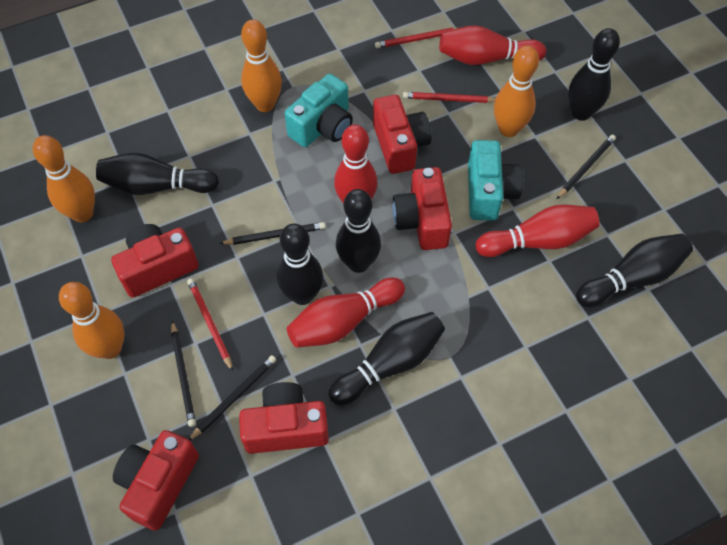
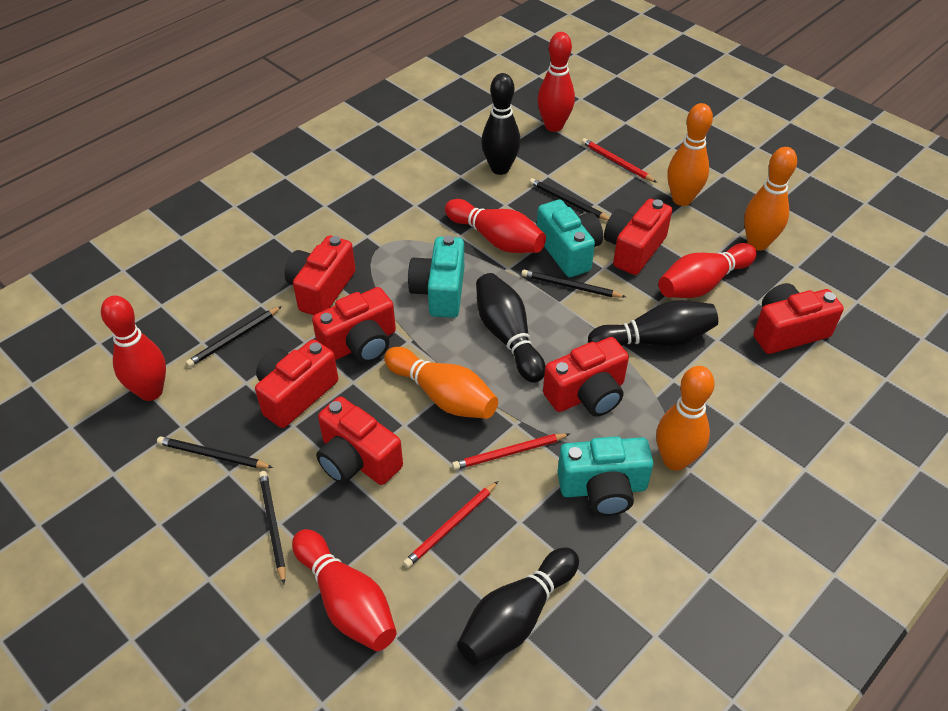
black bowling pin: [96,153,219,195] [277,224,323,305] [329,312,445,406] [336,189,381,273] [569,28,620,121] [576,233,693,307] = 6 -> [457,547,579,665] [476,273,545,383] [481,73,521,175] [588,300,718,347] = 4
black pencil: [171,321,196,427] [189,355,276,440] [219,222,326,245] [557,135,616,199] = 4 -> [157,436,273,468] [186,306,282,367] [259,471,286,584] [521,270,626,298] [529,178,609,221] = 5
red bowling pin: [287,278,405,348] [334,124,378,203] [439,25,546,65] [476,204,599,257] = 4 -> [101,296,166,401] [292,529,397,651] [445,199,546,253] [537,32,575,132] [658,243,757,298] = 5
red camera: [111,224,199,298] [113,430,199,531] [239,382,329,454] [373,95,432,174] [392,167,452,250] = 5 -> [255,339,338,428] [285,235,355,315] [312,287,396,363] [316,397,403,485] [543,337,629,416] [604,199,672,275] [753,283,844,354] = 7
turquoise camera: [285,74,353,147] [468,140,523,221] = 2 -> [408,235,464,318] [537,200,603,277] [557,436,654,516] = 3

